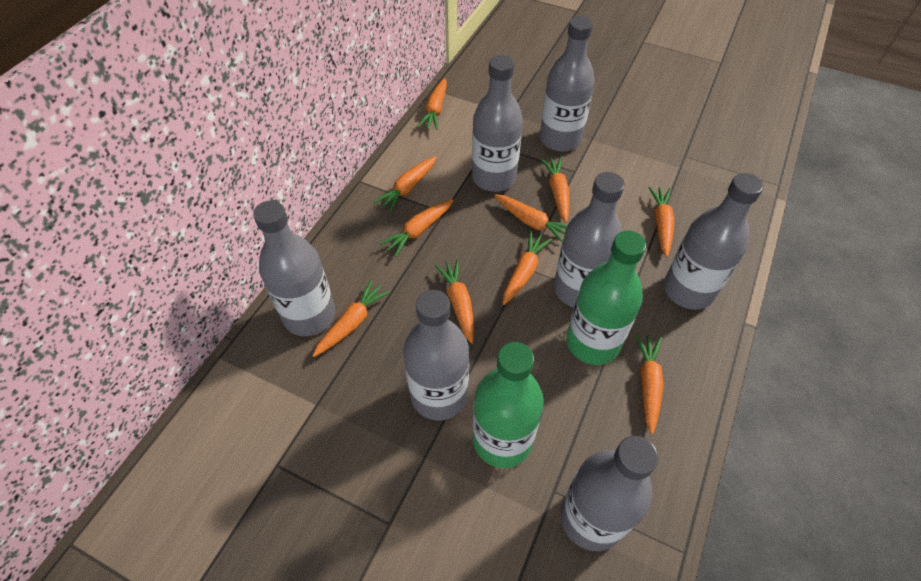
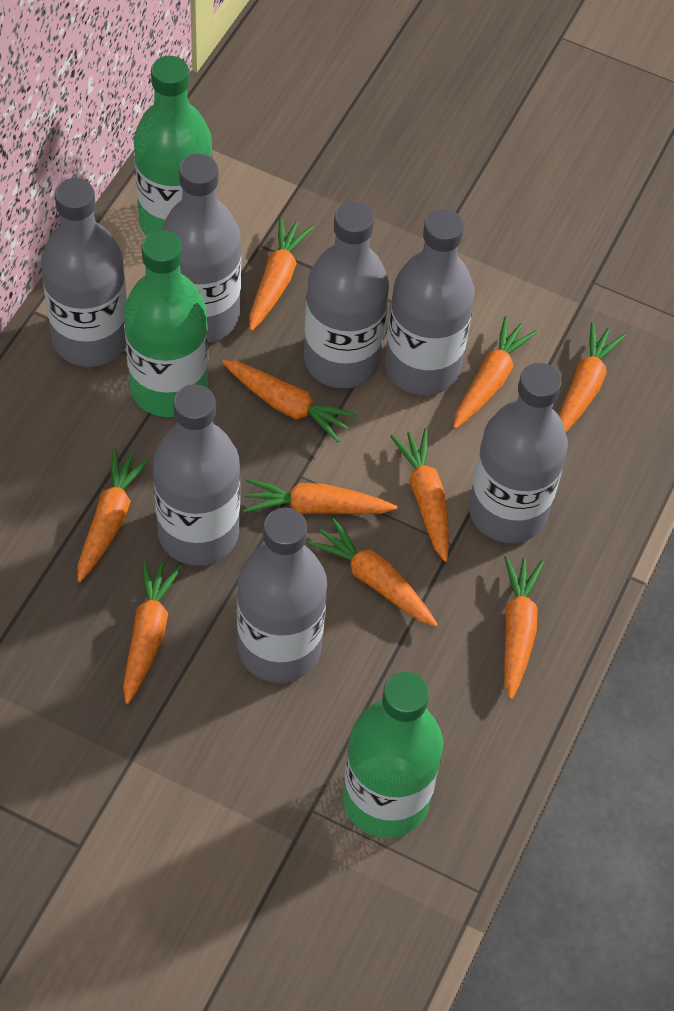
green bottle: [473,342,544,468] [566,230,646,365] = 2 -> [124,230,208,417] [134,56,213,236] [343,672,443,838] = 3

